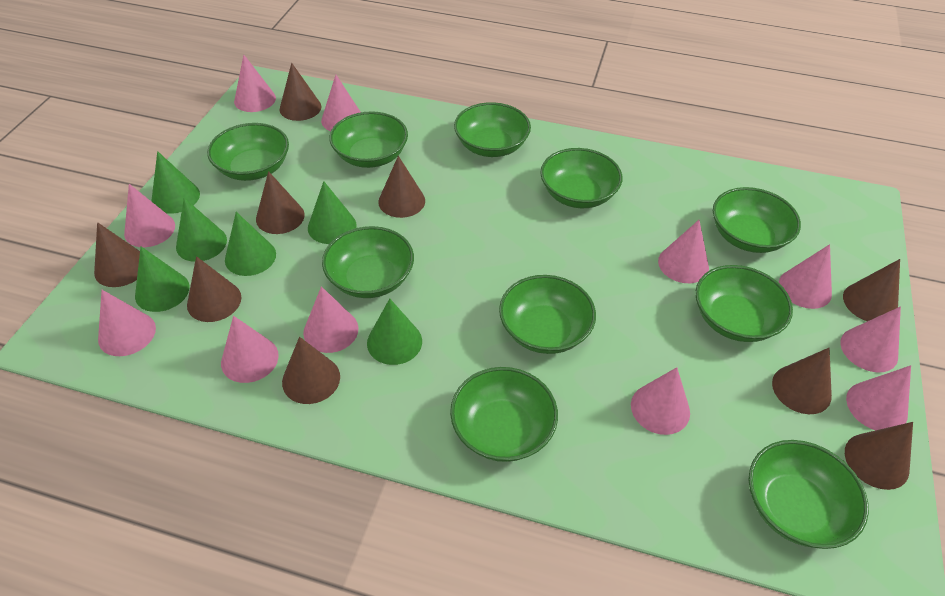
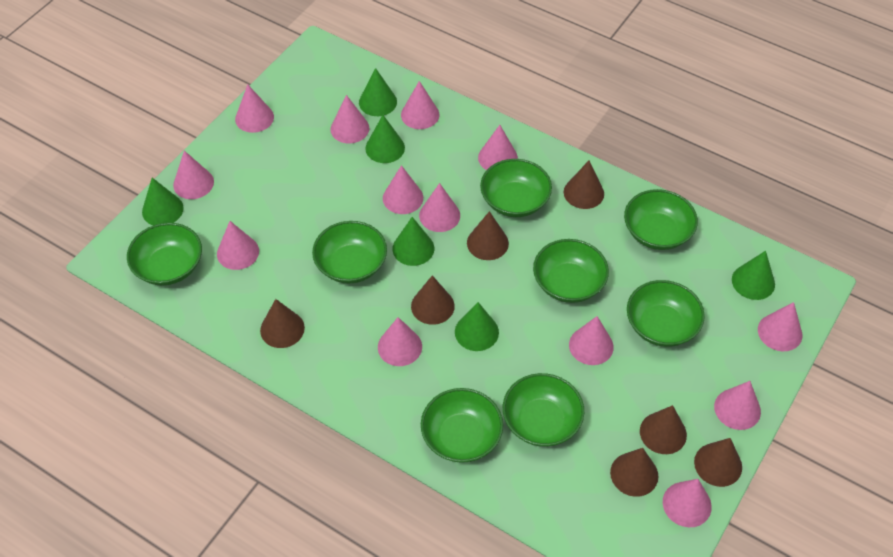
brown cone: [94,222,140,287] [187,256,242,322] [256,171,305,234] [280,63,321,121] [282,337,340,404] [378,156,425,218] [772,348,832,414] [843,259,900,321] [845,422,913,490] = 9 -> [260,299,305,348] [411,275,455,325] [467,211,509,260] [564,161,604,209] [610,448,658,497] [640,405,687,454] [694,438,742,487] = 7
green bowl: [207,123,289,181] [322,226,414,298] [329,111,408,168] [450,367,558,462] [454,102,531,157] [499,275,596,354] [540,148,623,208] [695,265,793,342] [713,187,801,253] [748,440,869,549] = 10 -> [127,223,202,285] [312,221,387,284] [421,388,503,463] [480,159,552,217] [503,373,584,447] [533,239,609,303] [624,189,698,250] [627,280,705,347] = 8
pink cone: [98,290,156,356] [124,184,175,247] [221,316,279,383] [234,55,276,112] [303,286,359,353] [321,75,361,131] [631,367,690,435] [658,220,709,283] [779,244,832,309] [840,307,901,372] [846,365,911,430] = 11 -> [173,151,214,199] [217,221,259,270] [235,84,274,133] [330,95,369,144] [378,317,422,366] [383,165,423,214] [401,81,439,129] [419,183,460,232] [478,125,518,170] [569,316,614,365] [663,479,712,527] [714,381,761,430] [758,302,802,351] = 13

